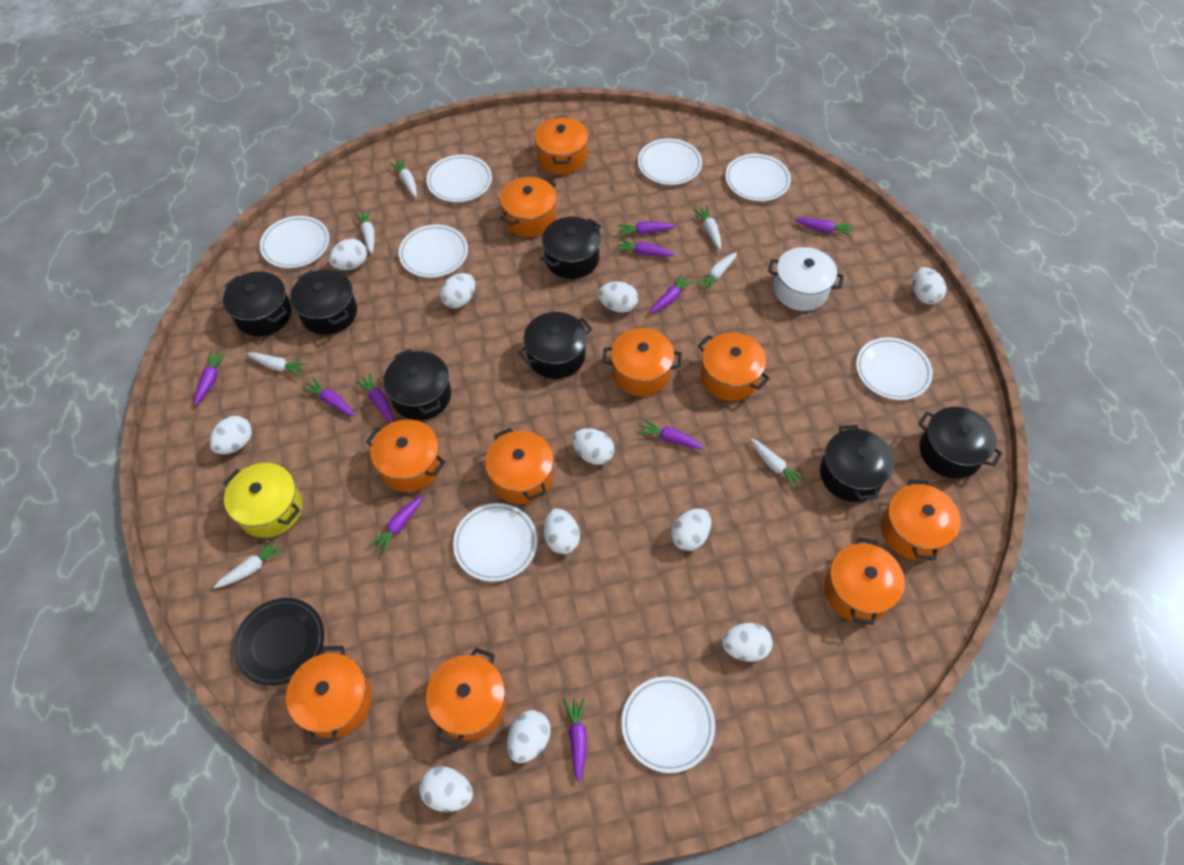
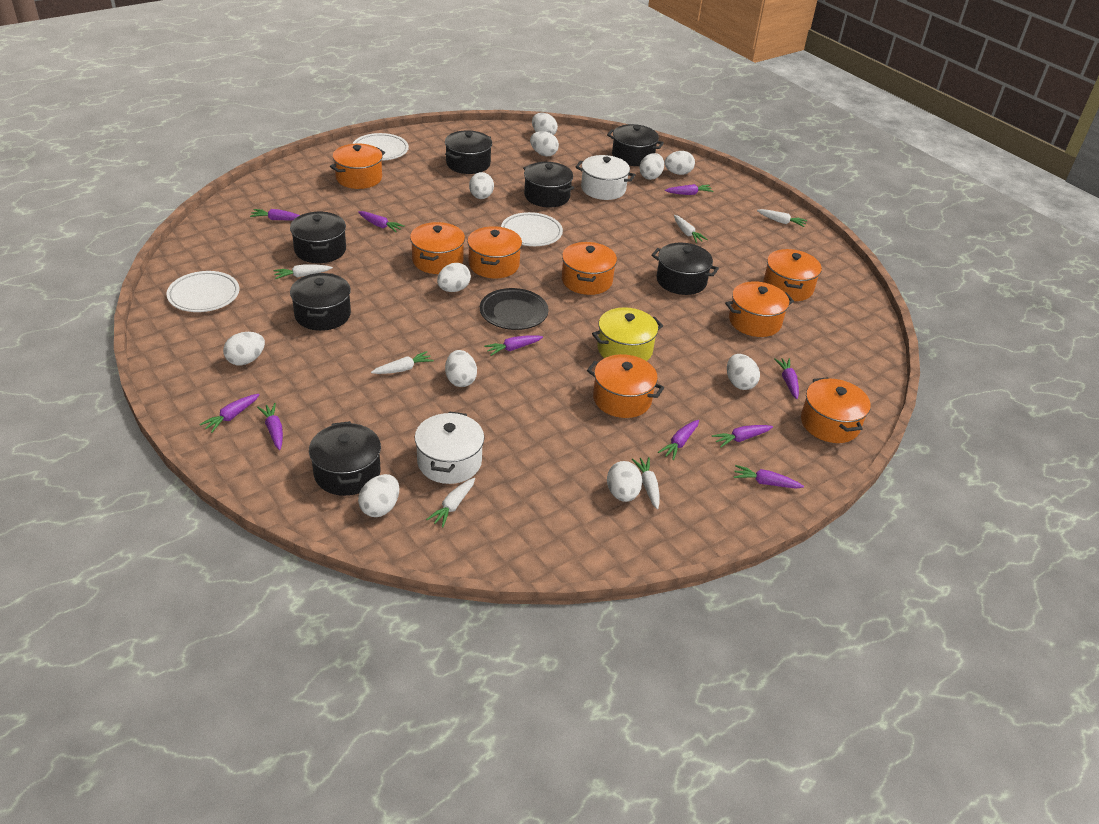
orange pot: [286,646,371,744] [366,419,446,492] [426,648,506,747] [485,428,554,504] [500,177,557,237] [534,116,589,174] [603,328,682,396] [698,333,770,401] [824,537,905,625] [881,479,961,560] = 10 -> [330,144,385,189] [410,222,465,274] [467,226,522,279] [562,242,617,295] [587,354,664,418] [725,281,794,337] [763,249,822,301] [801,377,871,443] = 8
white carrot: [214,539,285,589] [247,352,308,377] [355,210,375,254] [390,158,417,197] [694,206,721,250] [696,252,737,292] [750,438,806,489] = 7 -> [273,264,333,279] [371,351,434,374] [426,478,475,528] [632,457,659,509] [674,215,708,243] [757,209,807,227] = 6
white plate: [260,216,330,268] [399,224,468,278] [426,155,492,202] [453,503,537,582] [622,677,715,773] [638,138,702,185] [725,154,791,201] [856,337,933,400] = 8 -> [166,271,239,312] [353,133,409,161] [501,212,563,246] = 3
white pot: [768,247,844,311] = 1 -> [415,411,484,484] [576,155,636,200] = 2

